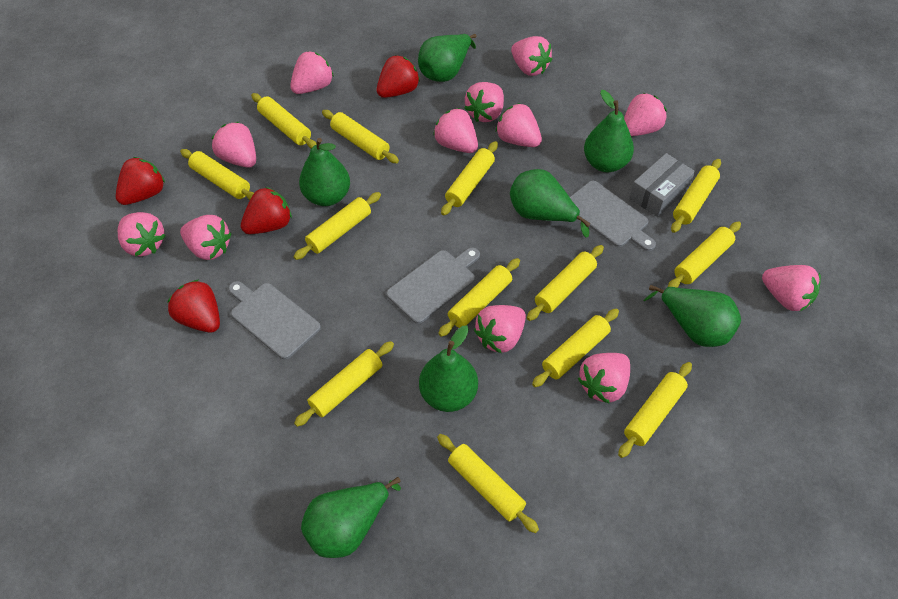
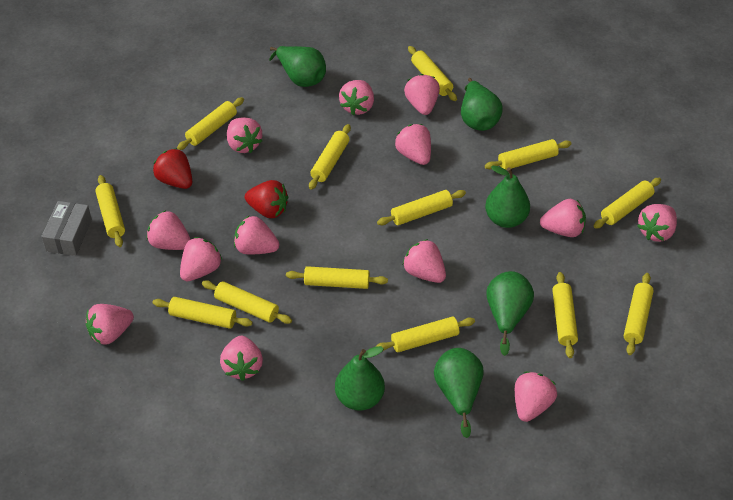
green pear: [299,138,350,206] [301,477,401,558] [418,34,477,82] [419,326,478,412] [510,169,590,238] [584,90,634,172] [644,285,741,347] = 7 -> [269,46,326,87] [335,346,385,411] [434,348,484,438] [461,78,503,131] [485,166,530,228] [486,271,534,356] = 6
grey cutting board: [228,281,321,359] [386,247,480,324] [570,181,656,251] = 3 -> none = 0
pink strawberry: [118,212,166,256] [180,215,231,260] [212,122,256,168] [290,51,334,94] [433,108,478,153] [465,82,504,122] [474,305,526,353] [496,103,542,147] [511,36,552,76] [578,353,630,404] [624,93,667,136] [762,265,821,311] = 12 -> [86,304,134,344] [147,210,191,250] [180,237,222,281] [220,336,263,381] [227,117,262,153] [234,216,279,254] [339,80,374,115] [395,124,431,165] [403,239,446,283] [404,74,440,115] [515,372,557,422] [540,199,586,237] [637,204,677,242] = 13
red strawberry: [116,157,165,205] [167,280,220,333] [241,187,292,234] [377,55,420,98] = 4 -> [153,148,192,189] [245,180,288,218] = 2

